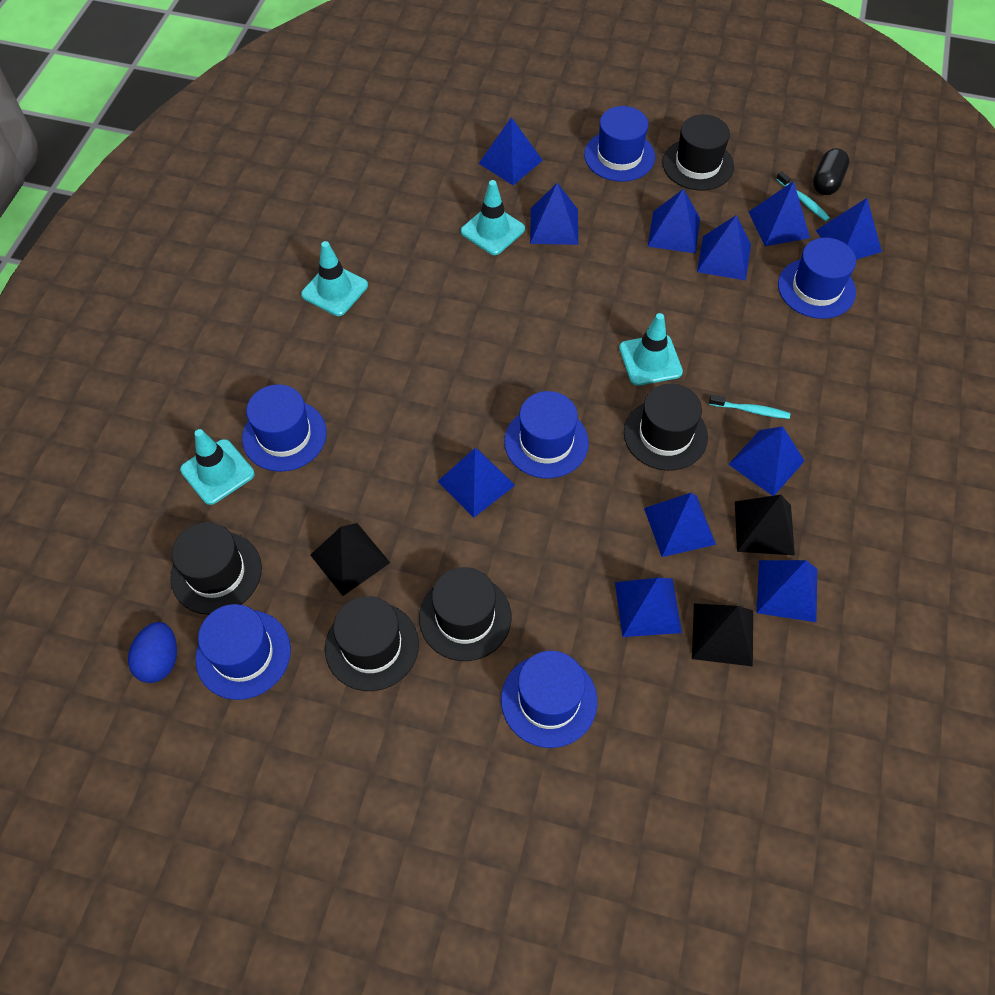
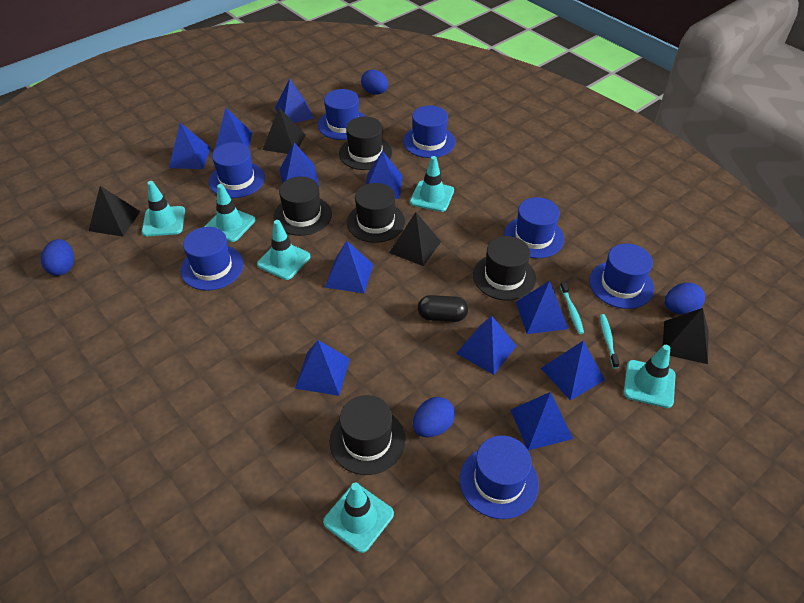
black pyramid: [310,523,390,596] [692,603,753,666] [735,495,795,555] = 3 -> [89,186,141,237] [263,108,305,154] [389,212,441,266] [663,308,709,364] = 4
blue egg: [128,622,177,683] = 1 -> [41,239,74,276] [361,70,388,95] [413,397,455,438] [665,283,705,315] = 4
blue hat: [196,604,291,700] [242,384,327,472] [501,651,597,748] [504,391,589,478] [584,106,655,182] [778,238,856,319] = 6 -> [180,227,244,291] [209,142,265,198] [318,89,366,140] [403,105,455,158] [460,435,539,519] [504,197,564,258] [589,244,654,309] = 7
turquoise traffic cone: [180,429,254,505] [301,241,368,316] [461,180,525,255] [619,313,683,386] = 4 -> [142,181,185,236] [204,184,255,242] [257,220,310,280] [323,483,394,553] [410,156,454,212] [624,345,675,408] = 6

